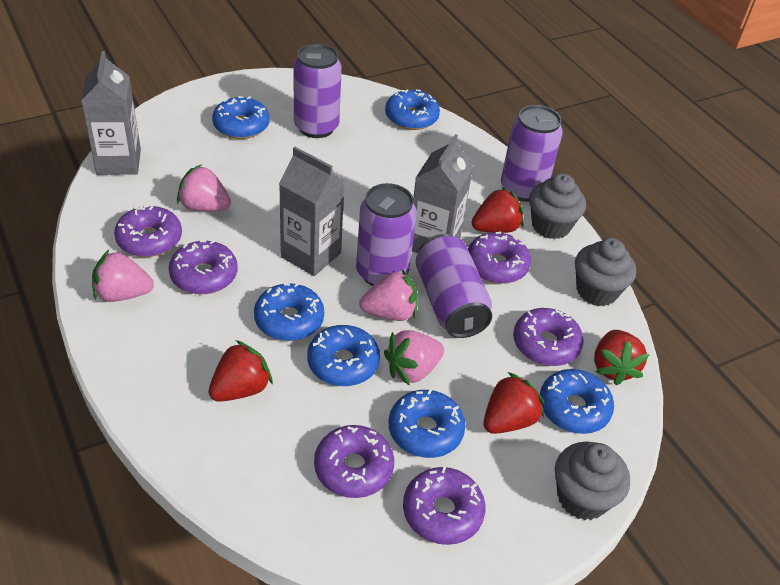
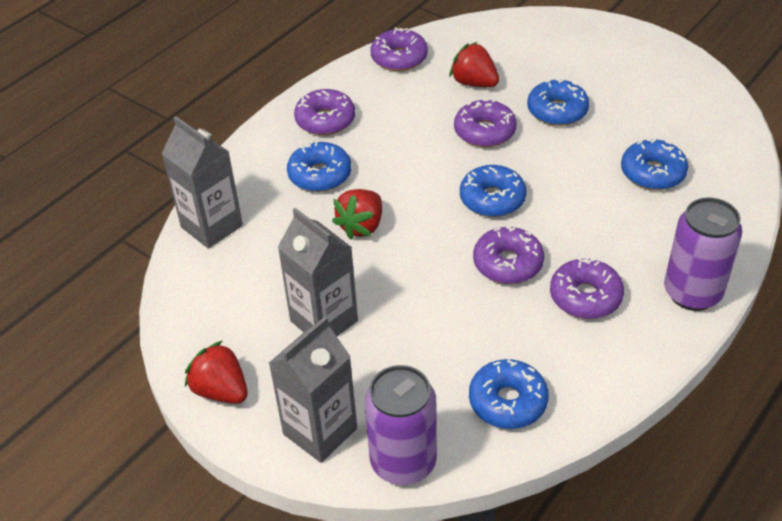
blue donut: [212,96,269,139] [254,282,324,341] [307,325,380,386] [385,90,440,130] [388,389,465,458] [540,369,614,434] = 6 -> [287,141,351,192] [460,165,527,217] [469,359,549,429] [527,79,589,126] [621,139,688,190] = 5
grey cupcake: [529,173,586,239] [555,442,630,520] [575,238,636,306] = 3 -> none = 0
pink strawberry: [92,250,154,302] [177,164,231,211] [359,269,418,321] [384,330,444,386] = 4 -> none = 0
purple can: [294,44,342,138] [356,183,417,286] [415,234,492,338] [501,105,563,202] = 4 -> [365,365,437,485] [664,198,742,311] = 2
purple donut: [114,205,182,257] [169,240,238,294] [314,425,394,498] [403,467,486,545] [468,231,531,284] [513,308,584,366] = 6 -> [294,89,355,135] [371,27,428,71] [454,99,517,147] [473,226,544,284] [550,257,624,319] = 5
red strawberry: [208,340,273,402] [472,187,524,233] [483,372,545,434] [594,330,650,385] = 4 -> [185,341,248,404] [332,189,382,240] [449,42,499,87] = 3

